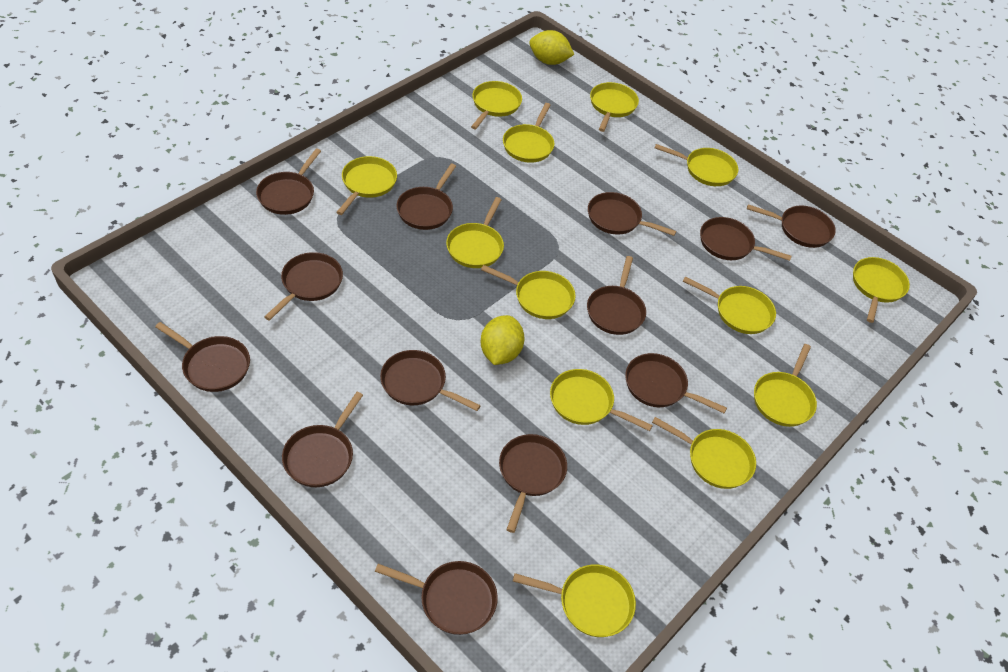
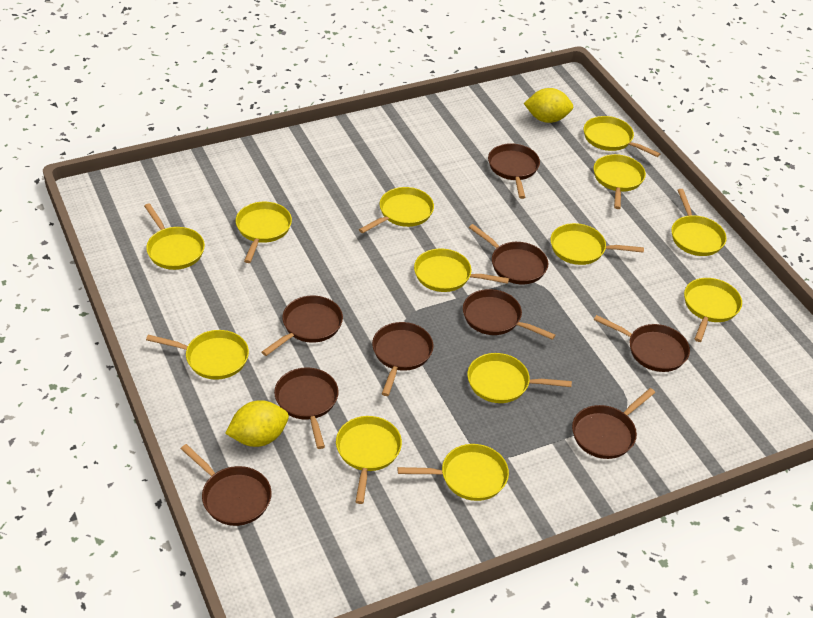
brown pan: [155,322,250,392] [256,148,321,215] [264,252,343,321] [282,392,363,487] [375,561,498,635] [380,350,481,411] [396,163,456,230] [499,434,567,533] [587,256,646,335] [588,192,676,236] [625,353,727,413] [700,217,792,261] [747,204,836,248] = 13 -> [181,444,272,526] [262,295,343,356] [274,367,339,449] [372,322,434,396] [463,289,555,340] [469,224,548,284] [488,143,540,199] [572,388,655,459] [594,315,690,372] = 9

